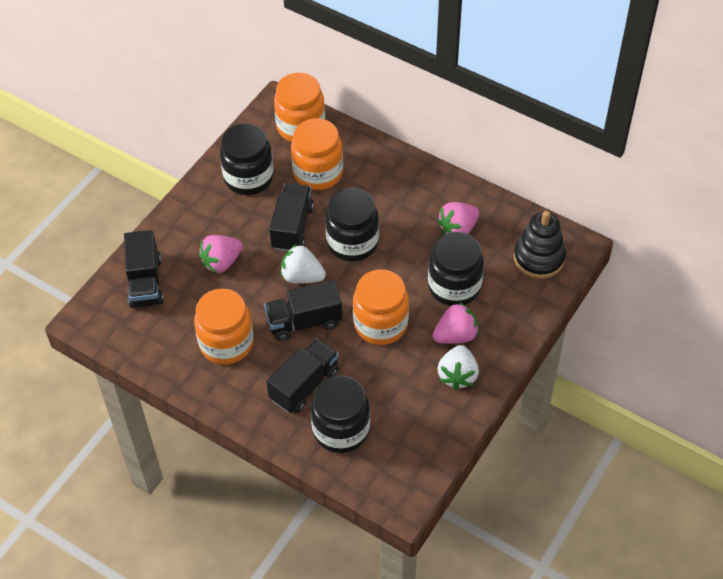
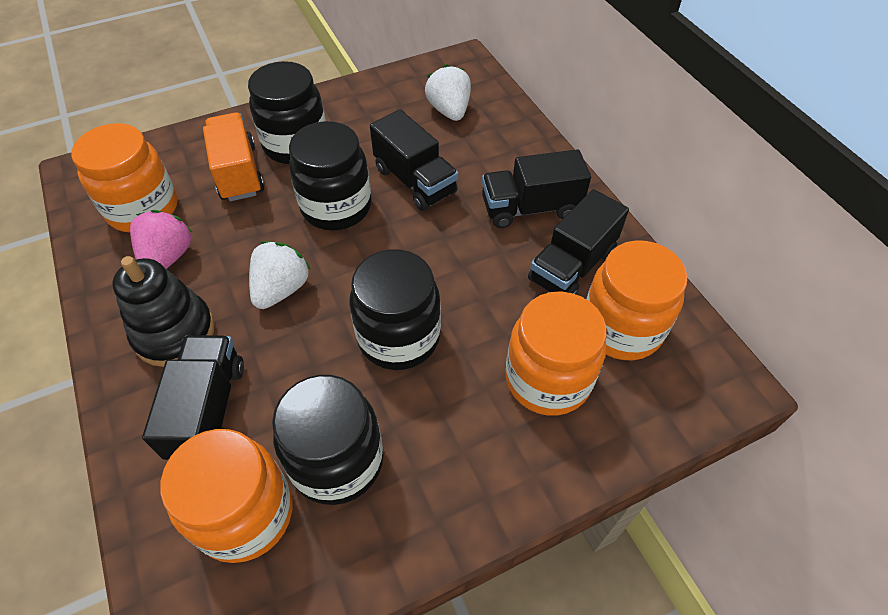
orange truck: none = 0 -> [203,112,264,201] = 1
pink strawberry: [199,235,243,273] [432,302,479,344] [437,202,479,235] = 3 -> [130,210,192,269] = 1

